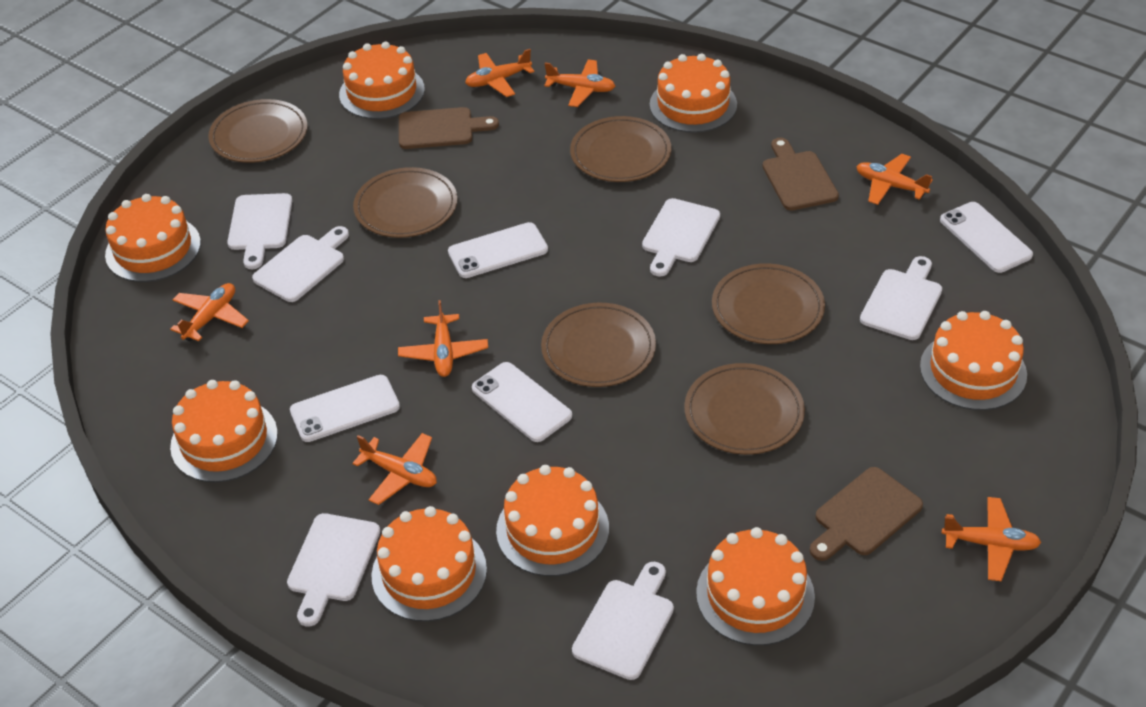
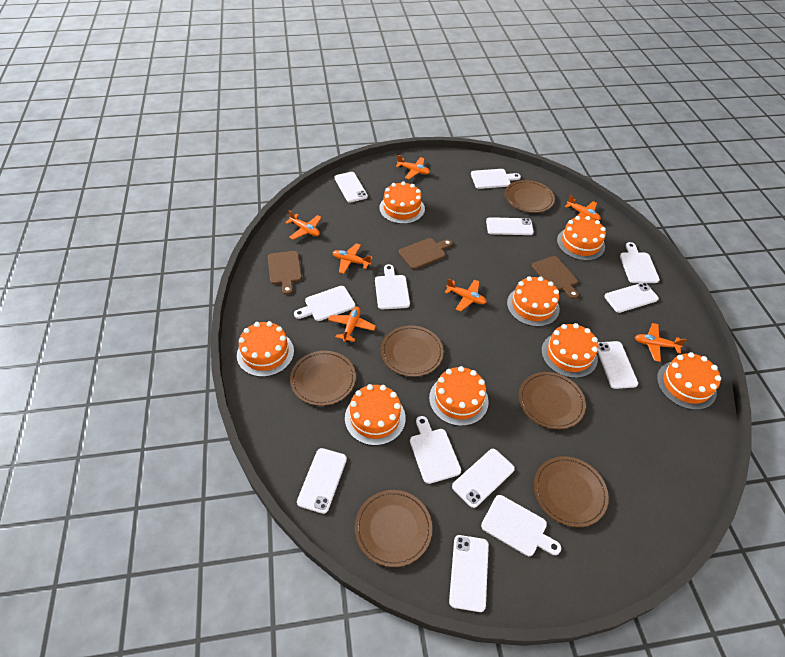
white phone: [290,375,400,442] [448,222,548,278] [472,362,572,442] [940,202,1033,273] = 4 -> [297,448,347,514] [334,172,368,203] [449,535,489,612] [452,449,515,508] [486,217,534,235] [597,341,638,389] [604,283,659,313] = 7

